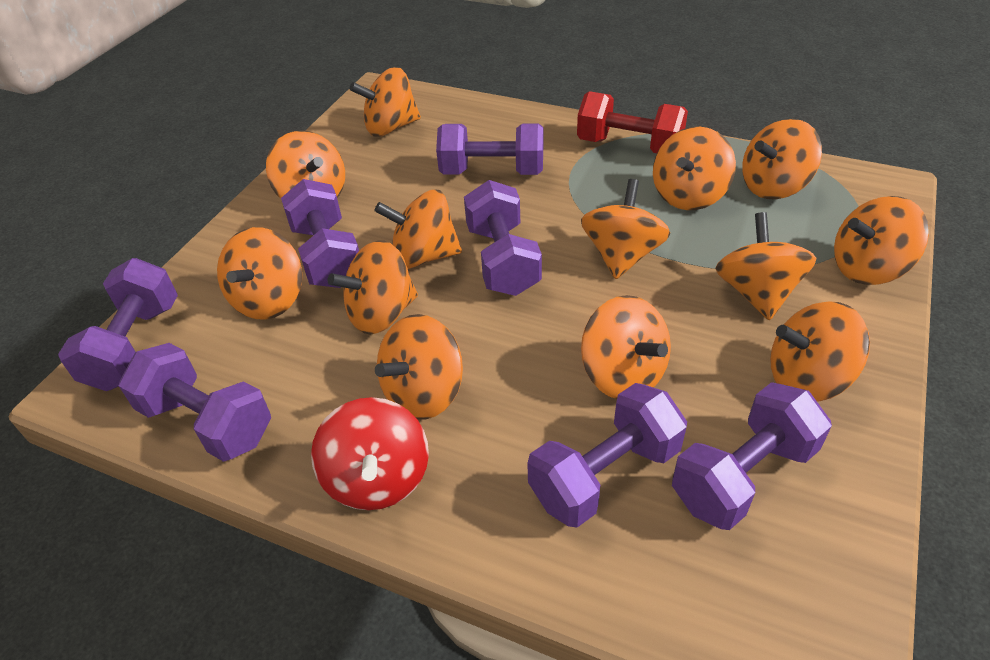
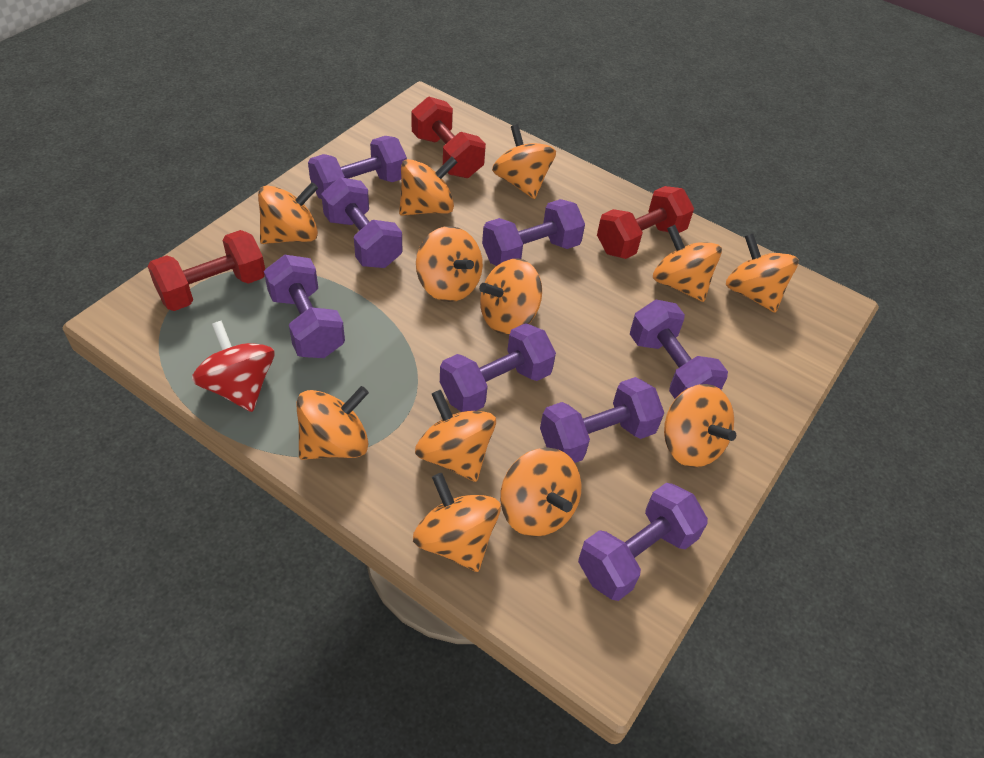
orange spinning top: [217,227,302,320] [266,131,345,199] [328,240,418,335] [350,67,421,137] [374,190,462,269] [375,314,463,420] [581,179,670,279] [581,295,671,399] [653,127,736,210] [715,212,817,320] [742,119,822,199] [770,301,870,401] [834,196,929,285] = 13 -> [258,182,318,244] [296,386,369,460] [399,156,457,216] [413,473,501,572] [415,390,496,482] [416,226,483,302] [479,258,542,334] [492,124,556,199] [500,448,582,537] [653,225,722,302] [664,384,736,468] [726,233,798,313] = 12
purple dumbbell: [58,258,178,391] [119,343,271,462] [281,179,359,288] [436,123,543,175] [464,180,542,296] [527,383,687,528] [672,382,832,530] = 7 -> [264,255,345,358] [308,136,407,199] [321,177,402,268] [440,323,556,412] [482,199,585,266] [540,377,664,463] [578,483,708,601] [630,299,728,399] = 8
red dumbbell: [577,91,688,153] = 1 -> [147,230,265,311] [411,97,486,178] [597,186,694,259] = 3

